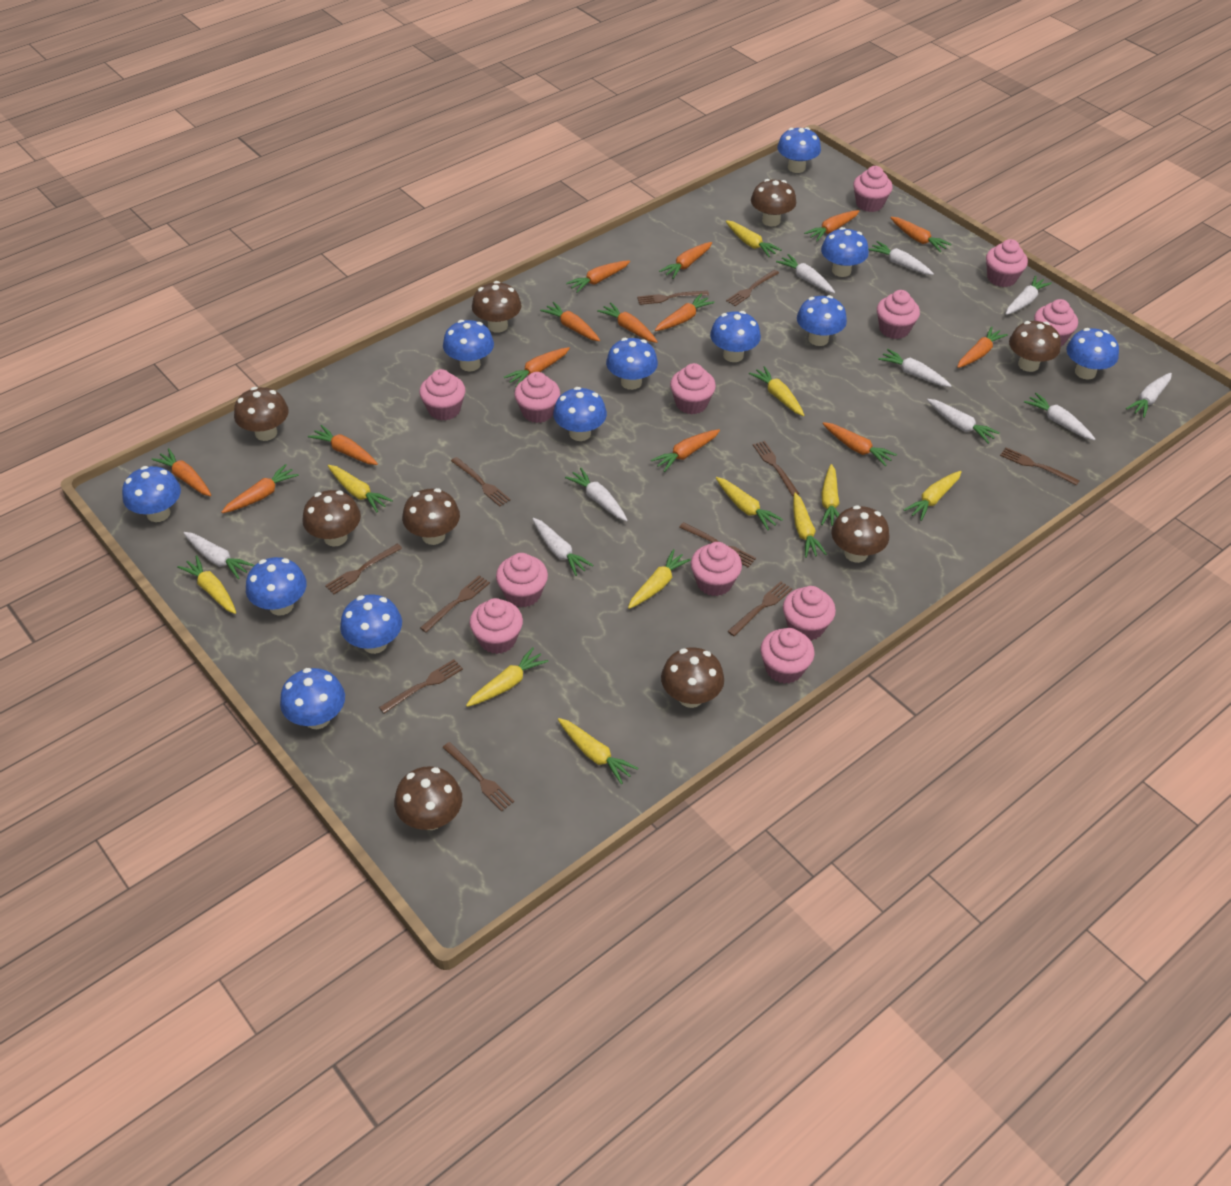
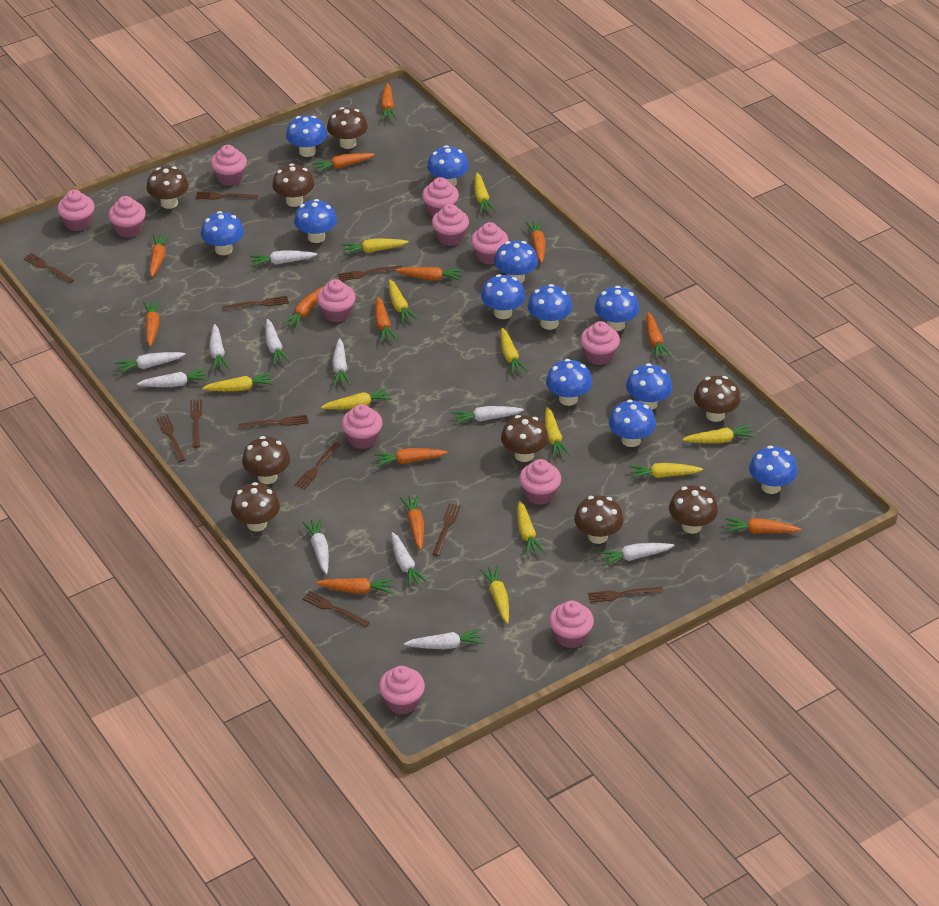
orange carrot: [151,448,211,496] [222,464,299,513] [308,425,378,465] [504,347,570,387] [540,302,600,341] [566,261,630,293] [597,302,658,343] [651,429,720,472] [655,294,715,331] [659,242,712,279] [804,210,859,242] [822,422,897,466] [890,217,951,252] [957,326,1008,368] = 14 -> [143,300,161,347] [150,234,169,277] [282,287,323,329] [312,153,375,173] [316,578,394,594] [374,448,448,467] [375,297,398,342] [381,83,397,120] [395,267,463,281] [400,495,424,550] [525,221,545,263] [646,312,672,359] [725,518,802,534] = 13
white carrot: [184,532,255,579] [532,518,594,576] [565,468,628,521] [776,254,835,293] [868,241,934,275] [878,349,952,387] [927,399,1000,444] [1006,276,1052,315] [1024,393,1095,440] [1126,373,1172,418] = 10 -> [115,352,186,374] [137,368,209,387] [209,324,230,371] [250,250,317,267] [265,319,290,366] [302,518,329,574] [332,338,351,386] [392,532,427,588] [404,629,484,649] [452,406,524,425] [599,543,674,566] = 11

